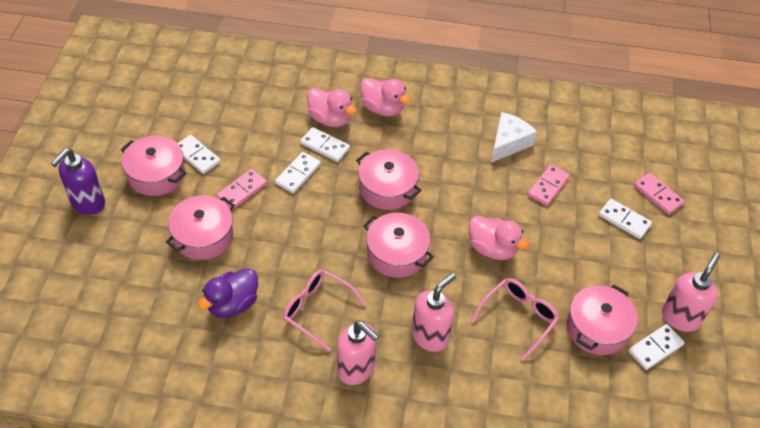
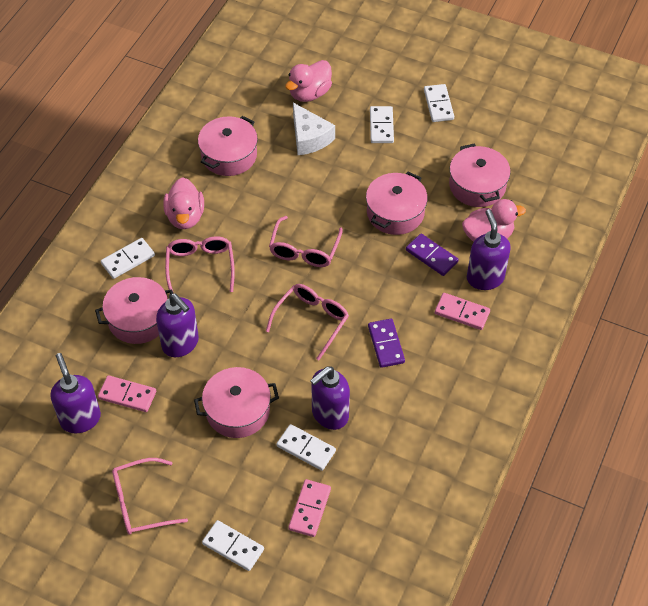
pink glasses: [283,269,366,352] [471,278,559,361] = 2 -> [112,458,188,534] [165,236,235,292] [266,284,349,360] [269,216,343,267] = 4
pink soap dispenser: [337,321,379,385] [411,273,456,352] [662,253,720,332] = 3 -> none = 0
purple domino: none = 0 -> [368,319,405,368] [406,233,459,276] = 2
purple duck: [197,268,258,318] = 1 -> none = 0
purple soap dispenser: [51,148,105,215] = 1 -> [51,353,101,433] [156,293,199,357] [310,366,350,430] [467,209,511,290] = 4

